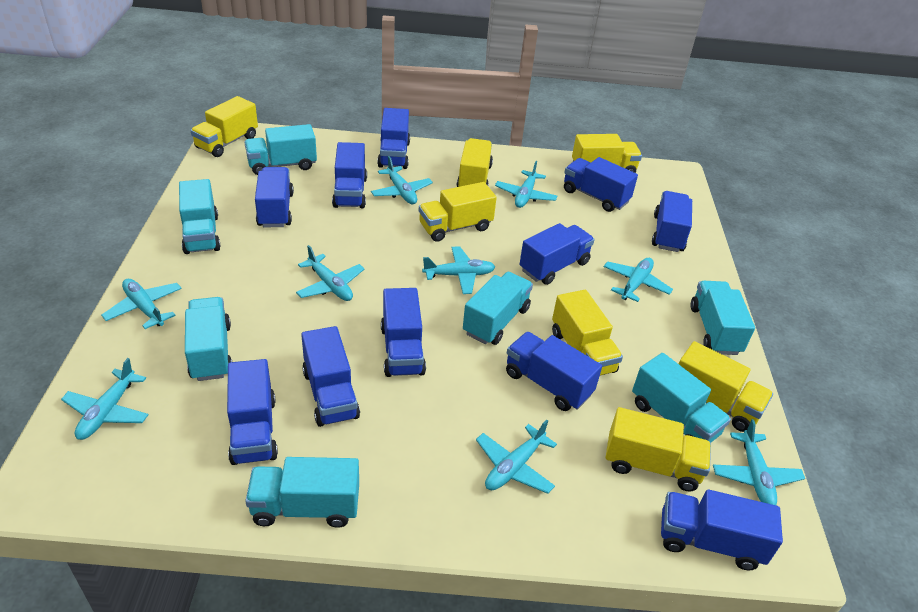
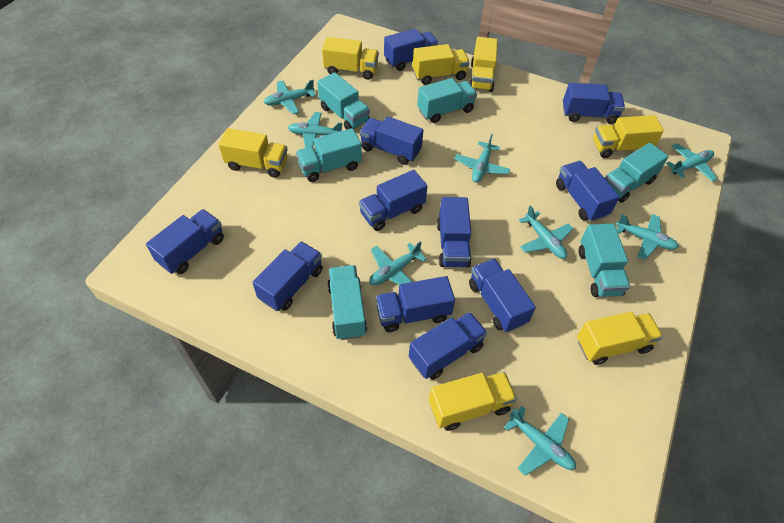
turquoise plane: [61,358,149,440] [101,279,182,329] [296,245,365,301] [371,156,433,204] [422,246,495,294] [476,420,557,494] [495,161,558,208] [604,258,673,302] [713,419,805,505] = 9 -> [264,80,316,114] [288,112,342,148] [369,241,426,285] [454,134,510,183] [504,406,576,476] [519,205,573,259] [616,214,679,260] [666,143,717,181] = 8
turquoise truck: [179,179,221,254] [185,297,232,381] [244,124,317,175] [245,457,359,528] [463,272,533,345] [632,353,731,442] [691,281,755,355] = 7 -> [296,128,362,182] [317,72,370,130] [327,265,367,340] [417,78,477,123] [579,224,630,297] [605,143,669,203] = 6

